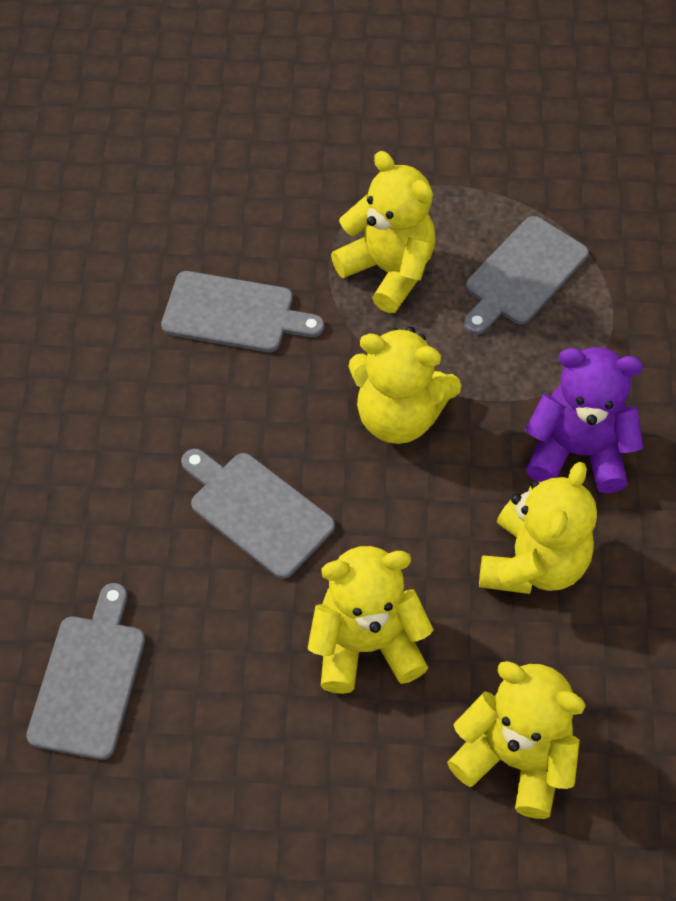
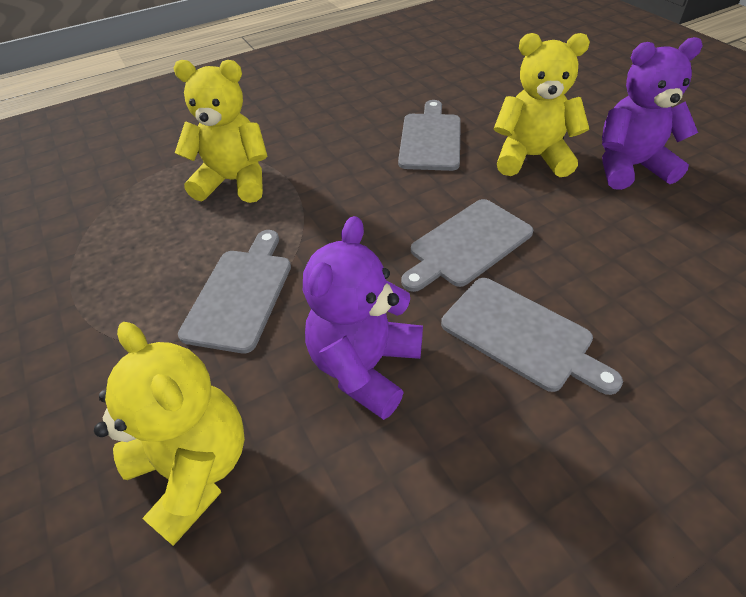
purple teddy bear: [525,347,643,493] = 1 -> [303,216,423,420] [602,37,703,190] = 2
yellow teddy bear: [308,546,434,694] [331,151,436,313] [348,327,461,444] [447,661,586,819] [479,462,597,594] = 5 -> [94,322,245,546] [173,60,267,203] [494,33,590,177] = 3

